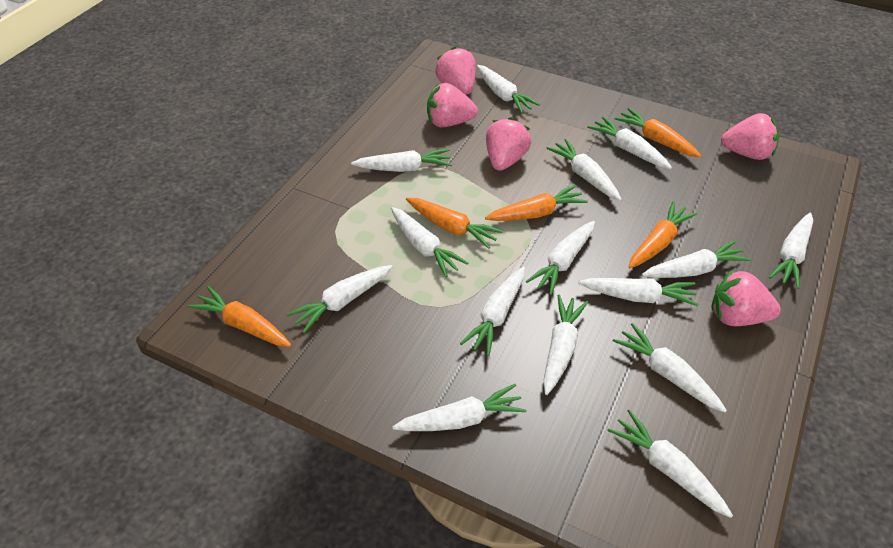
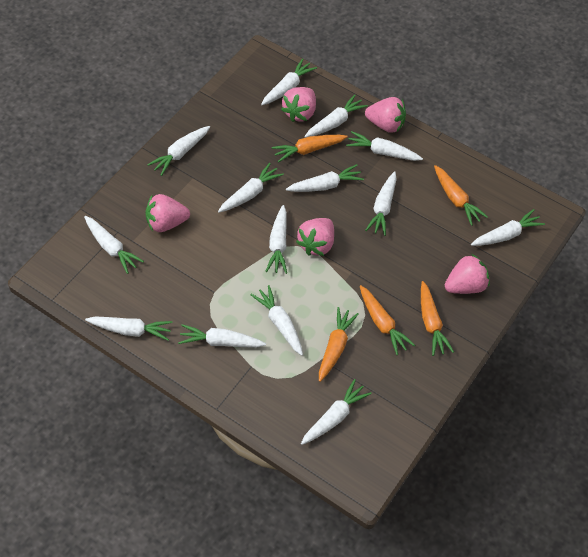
white carrot: [287,265,393,333] [351,149,452,172] [391,207,468,277] [392,384,526,431] [460,266,525,356] [477,65,540,113] [526,221,595,295] [543,295,588,395] [546,139,622,201] [578,278,698,306] [587,117,672,169] [607,409,733,518] [613,323,727,412] [642,240,751,278] [769,213,813,289] = 15 -> [84,216,144,274] [85,316,173,341] [147,126,210,176] [178,324,266,348] [218,163,284,213] [250,285,303,356] [261,58,317,105] [265,205,287,274] [286,164,364,192] [301,379,372,445] [304,95,368,138] [346,131,423,161] [365,171,397,236] [471,209,545,246] = 14

